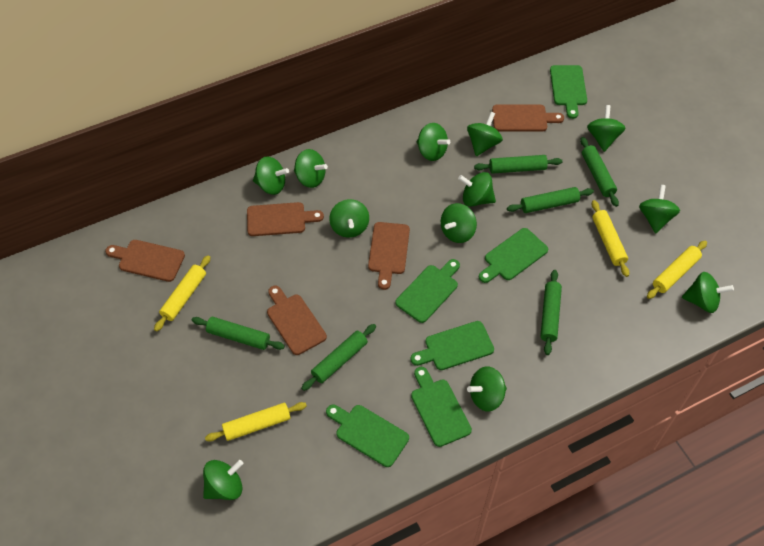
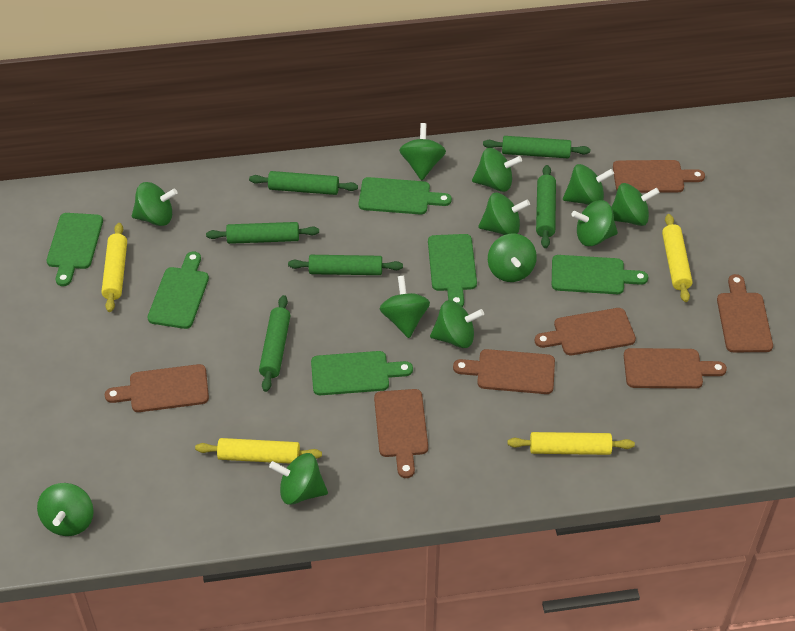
brown cutting board: [105,240,185,282] [247,202,324,236] [267,286,327,355] [368,222,410,290] [492,104,564,131] = 5 -> [105,364,209,412] [374,389,428,478] [453,349,555,394] [535,308,636,355] [613,160,705,193] [624,348,727,389] [717,274,773,352] = 7

